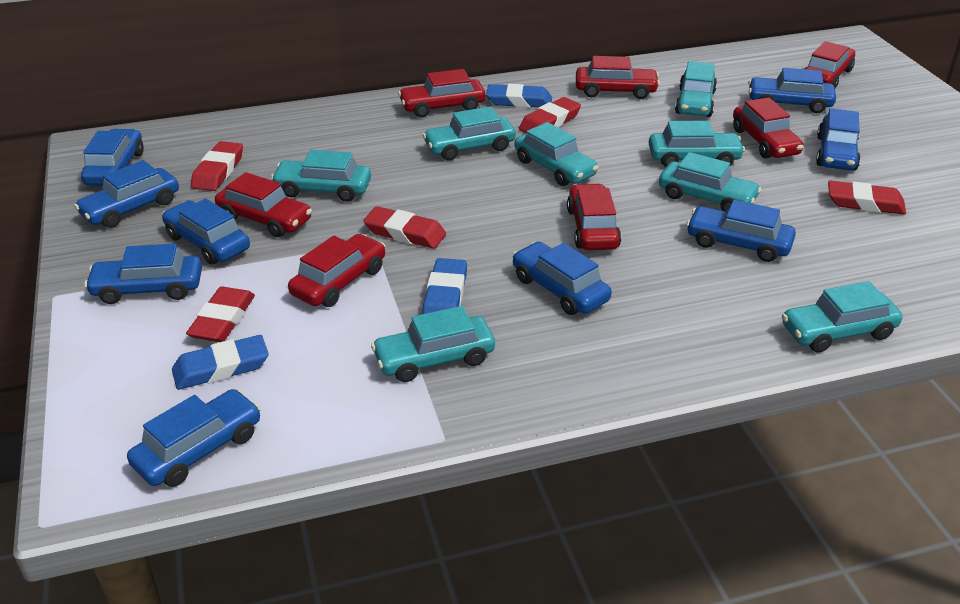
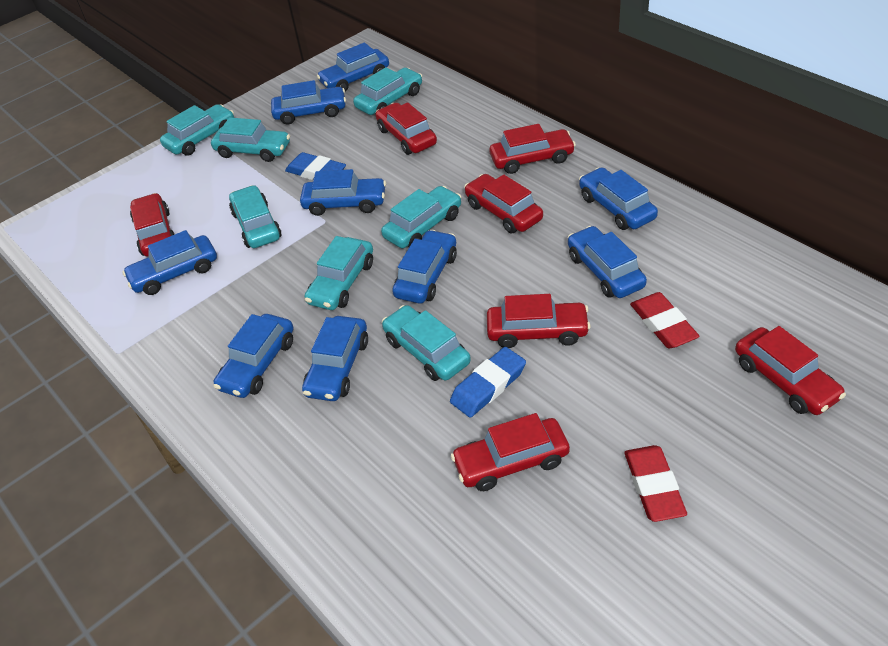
blue eraser: [172,335,269,390] [422,258,467,314] [486,84,552,108] = 3 -> [285,152,346,180] [450,347,526,418] = 2
red eraser: [186,287,255,342] [191,141,243,191] [363,206,446,249] [519,97,581,133] [828,181,906,215] = 5 -> [624,445,687,522] [630,292,699,349] = 2
turquoise car: [271,150,371,202] [371,306,495,382] [423,106,516,160] [515,122,598,186] [649,121,745,167] [659,152,761,212] [675,61,717,117] [782,281,903,352] = 8 -> [160,104,234,156] [211,117,290,162] [229,185,281,248] [305,236,373,310] [353,67,422,115] [381,186,461,248] [382,305,471,381] = 7

